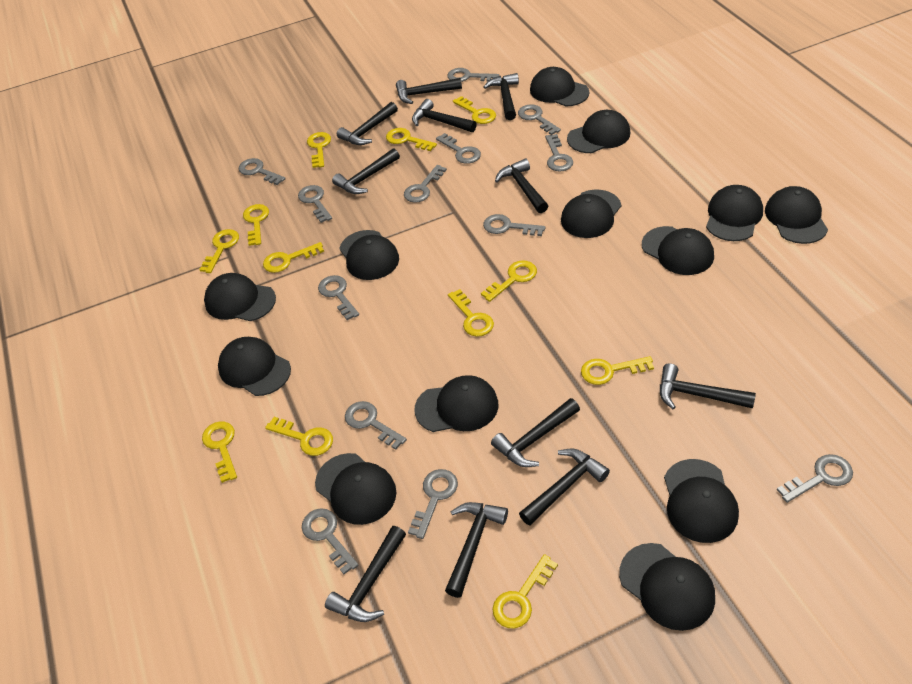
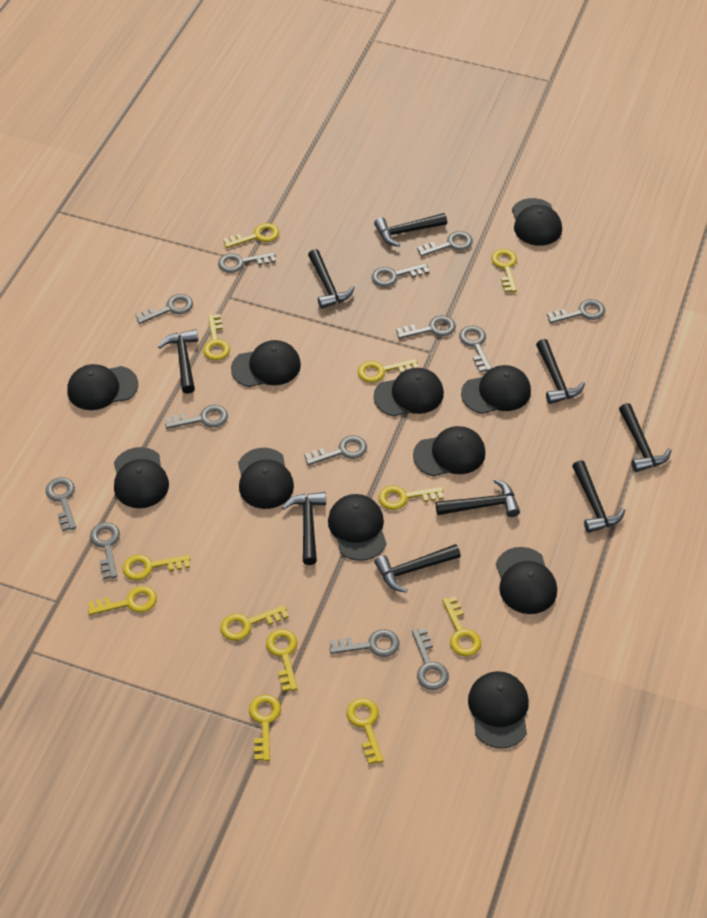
black cap: [204,273,276,321] [218,337,291,396] [315,453,397,525] [339,230,399,280] [414,375,498,432] [530,67,589,107] [561,190,621,238] [567,110,630,153] [619,543,715,631] [642,226,714,275] [664,459,739,543] [706,185,763,241] [765,186,828,244] = 13 -> [67,364,138,410] [114,447,169,508] [231,340,301,387] [238,448,294,509] [328,494,386,561] [373,368,444,417] [413,426,486,476] [461,365,531,414] [468,671,529,749] [496,547,557,614] [512,198,562,246] = 11
black hammer: [325,526,406,622] [332,148,400,194] [337,102,398,145] [396,78,462,104] [412,99,477,132] [445,502,508,598] [484,73,519,120] [491,398,580,467] [495,158,548,213] [519,449,610,526] [660,363,756,409] = 11 -> [158,329,198,394] [282,492,326,565] [308,249,355,309] [374,213,447,247] [374,544,461,593] [436,479,520,517] [536,339,585,404] [572,460,625,533] [619,403,672,472] = 9

